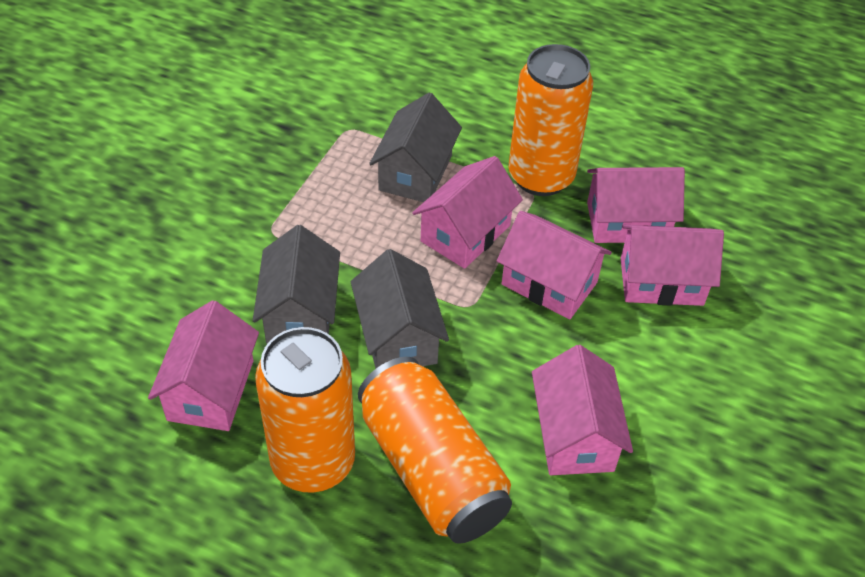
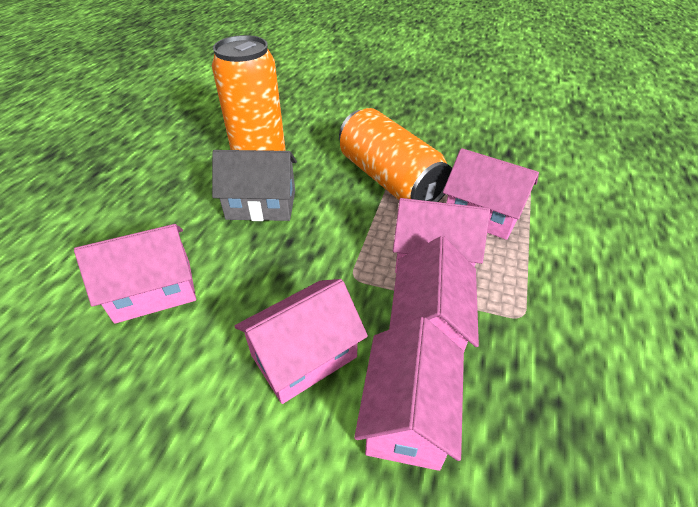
grey house: [253,225,340,344] [351,249,449,368] [369,93,462,202] = 3 -> [212,150,297,221] = 1
orange can: [255,327,355,493] [358,357,512,544] [508,44,593,196] = 3 -> [212,35,285,151] [339,108,452,202] = 2

